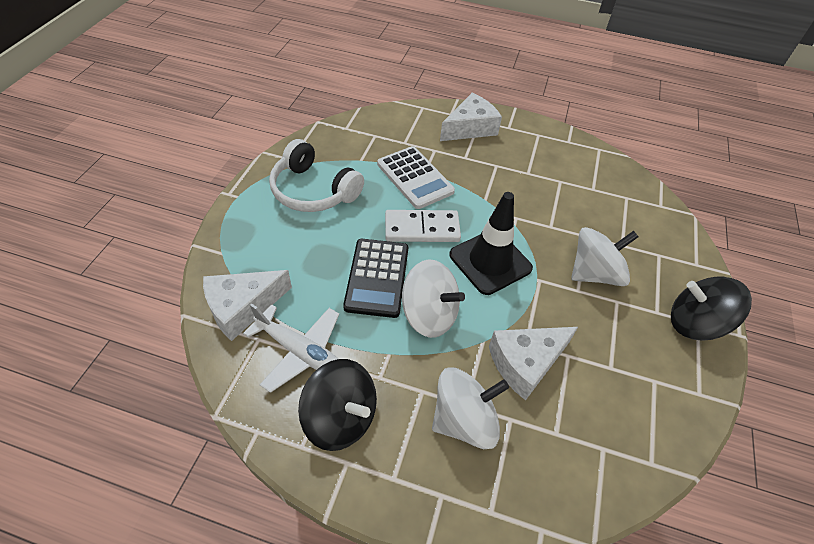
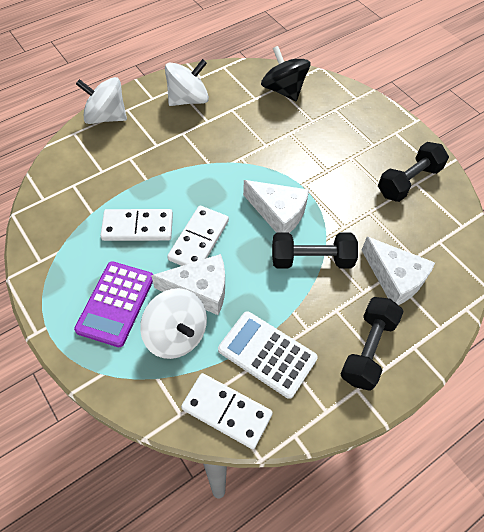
black calculator: [343,239,408,318] = 1 -> none = 0
black dumbbell: none = 0 -> [272,233,358,269] [341,297,404,391] [378,142,449,202] = 3
black spinning top: [298,359,377,451] [671,277,752,341] = 2 -> [261,46,310,101] = 1
black traffic cone: [449,192,533,295] = 1 -> none = 0
purple calculator: none = 0 -> [74,261,153,347] = 1
white domino: [385,210,461,242] = 1 -> [100,209,173,241] [167,206,229,266] [181,373,273,449] = 3
white headphones: [269,139,364,212] = 1 -> none = 0
white plane: [243,303,339,393] = 1 -> none = 0

